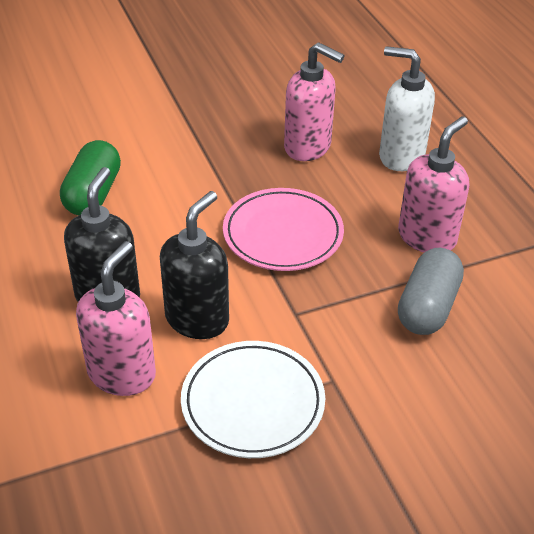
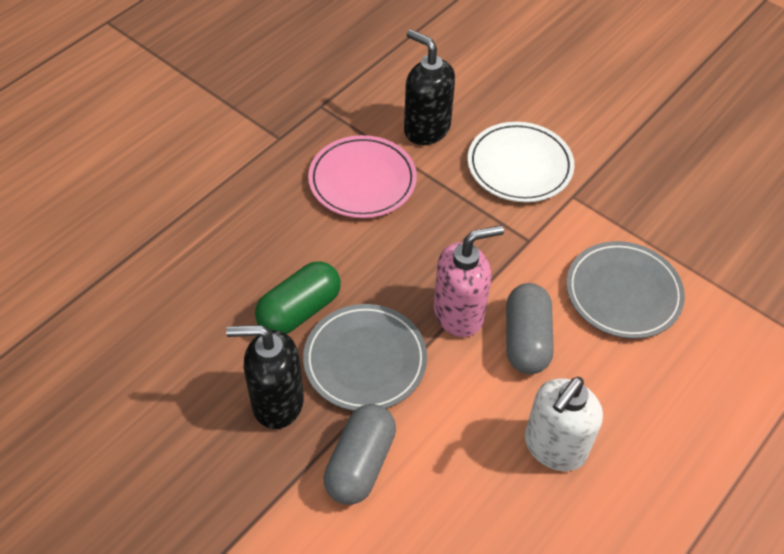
grey capsule: [398,248,464,335] = 1 -> [323,404,396,505] [506,283,554,374] = 2
grey plate: none = 0 -> [303,304,427,411] [567,241,685,339] = 2
pink soap dispenser: [76,241,156,396] [284,42,344,161] [398,116,469,252] = 3 -> [433,225,504,337] = 1

